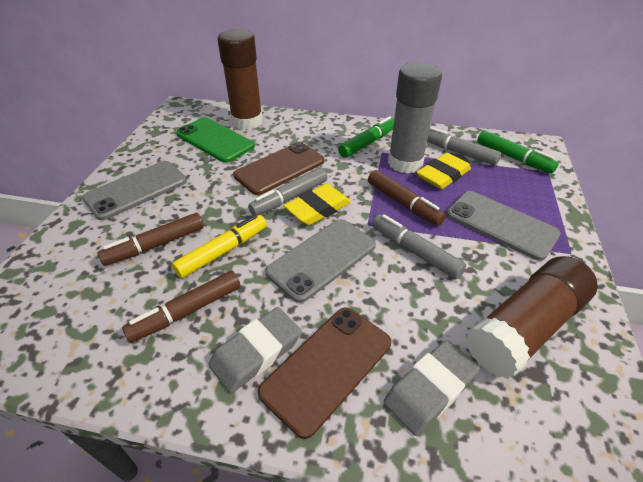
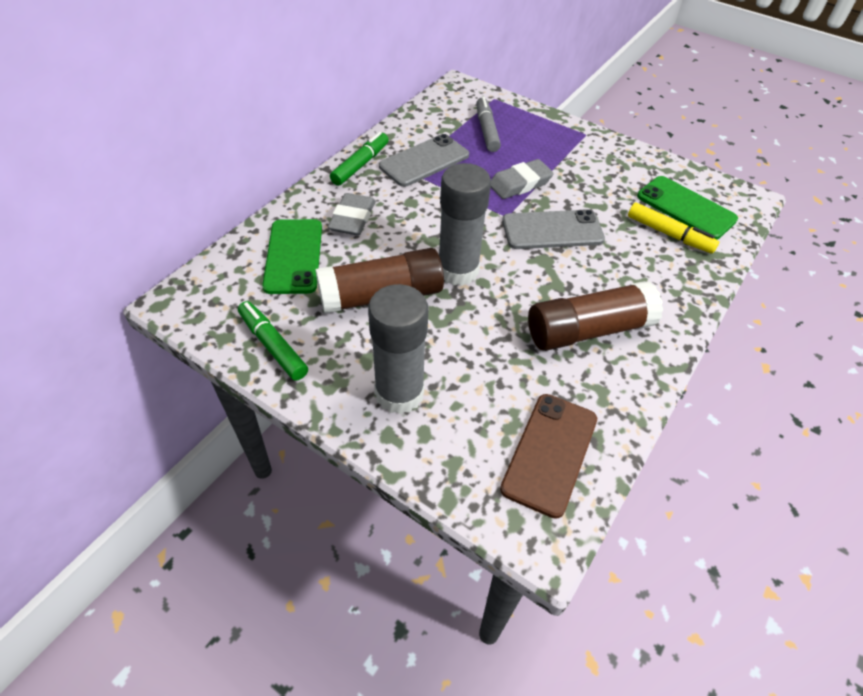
brown marker: [97,213,204,266] [122,271,241,343] [368,170,446,226] = 3 -> none = 0
brown phone: [234,142,324,195] [258,307,391,439] = 2 -> [500,394,597,519] = 1
green phone: [176,117,255,163] = 1 -> [262,219,322,294] [637,176,738,240] = 2
grey glue stick: [388,62,442,174] = 1 -> [368,284,428,414] [439,163,491,286] = 2
grey marker: [248,167,328,215] [373,214,466,279] [427,127,501,166] = 3 -> [476,97,501,152] = 1
grey phone: [82,161,187,220] [265,219,376,303] [447,191,561,261] = 3 -> [379,134,469,187] [502,209,605,249] = 2
yellow eraser: [284,184,351,225] [416,153,471,189] = 2 -> none = 0

